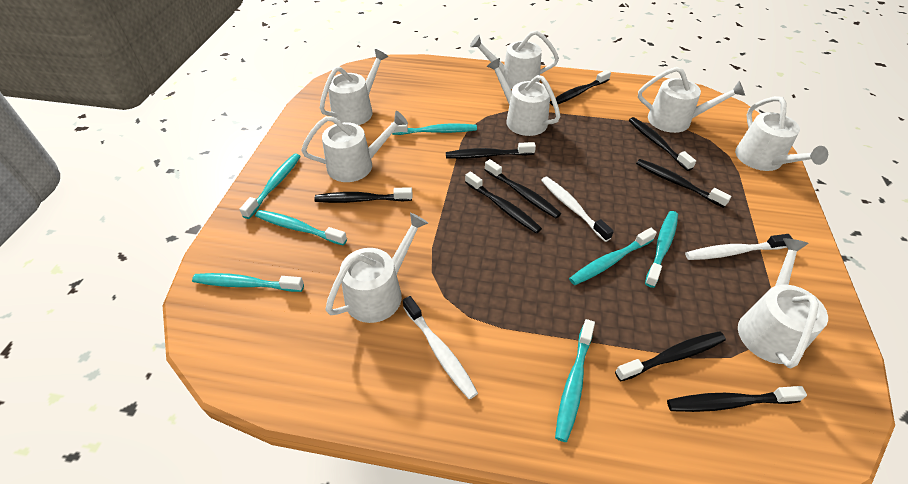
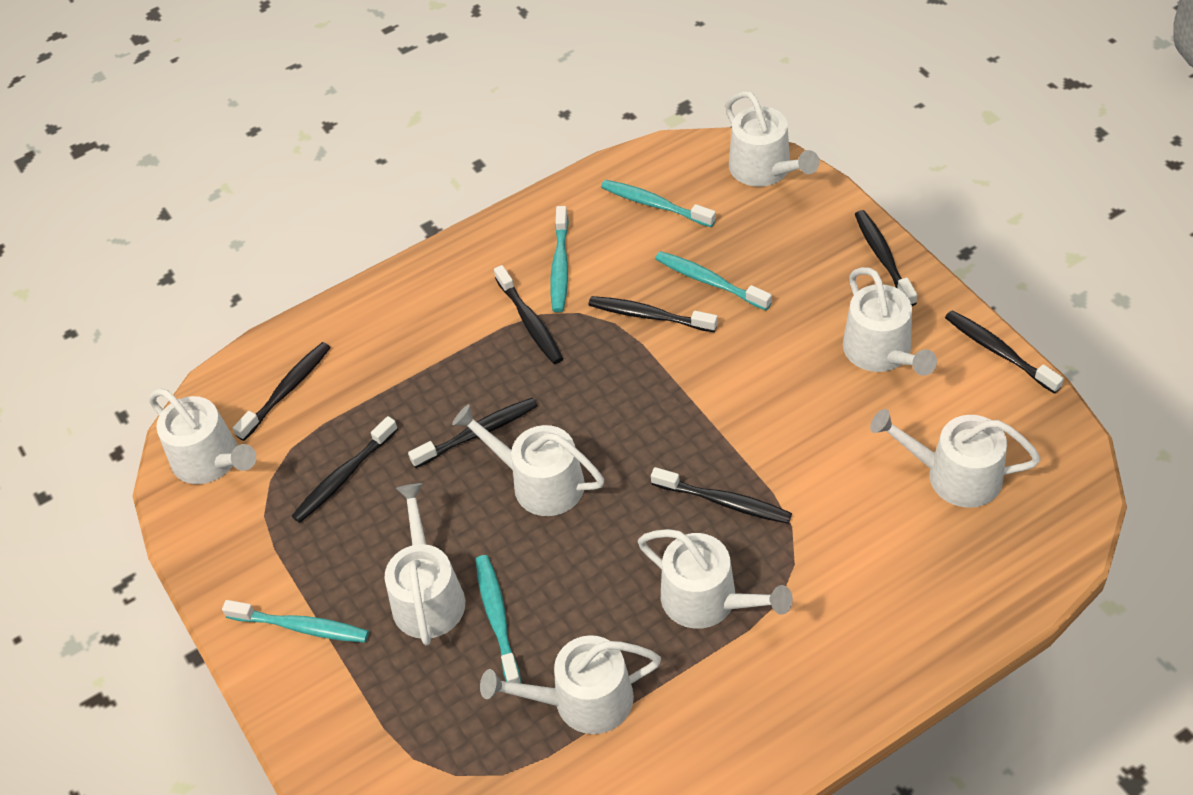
black toothbrush: [314,187,413,203] [446,142,536,159] [465,171,542,233] [485,159,561,218] [550,70,611,106] [615,331,726,381] [629,117,696,171] [636,159,731,208] [667,386,807,412] = 9 -> [233,342,331,441] [292,416,398,523] [408,398,537,468] [494,265,563,364] [588,296,718,332] [651,467,792,524] [855,210,917,306] [945,311,1064,394] = 8
turquoise toothbrush: [192,273,304,292] [239,153,301,219] [255,210,347,245] [391,123,477,135] [555,319,595,442] [569,228,657,285] [645,211,678,288] = 7 -> [222,600,369,642] [476,555,521,684] [550,206,569,312] [601,180,716,227] [655,251,772,310] = 5
white toothbrush: [403,296,478,399] [541,177,614,242] [685,234,793,260] = 3 -> none = 0

